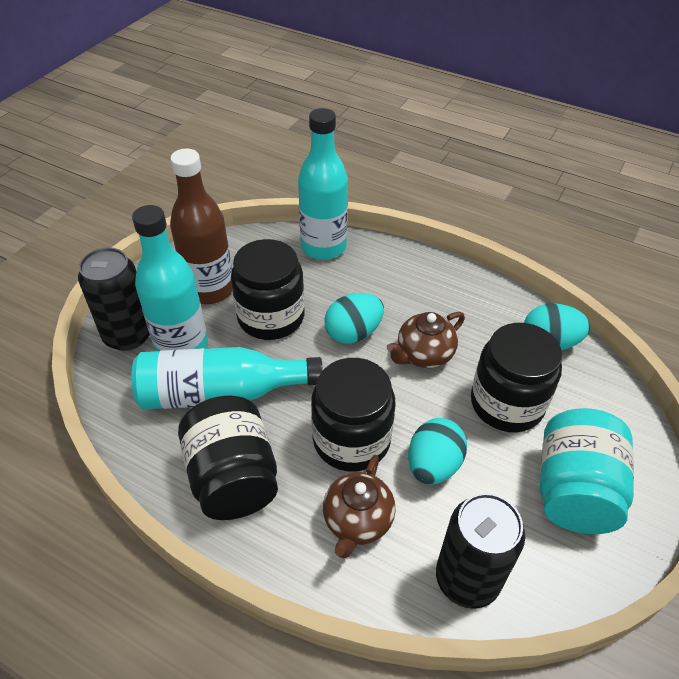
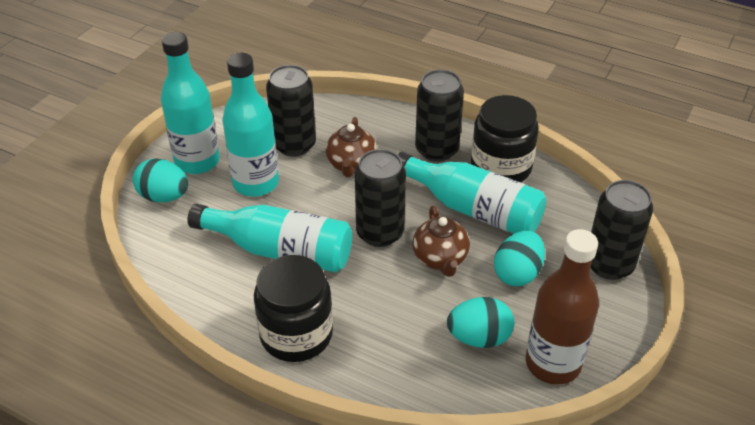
black can: [78,247,150,351] [436,493,525,609] = 2 -> [266,65,316,156] [355,149,406,247] [415,70,464,162] [591,180,653,280] = 4
black jar: [178,396,278,520] [231,239,304,340] [311,358,396,472] [471,323,562,432] = 4 -> [254,255,333,362] [471,95,539,182] = 2
turquoise bottle: [132,205,208,351] [132,347,323,409] [298,108,348,260] = 3 -> [161,32,220,174] [187,204,352,273] [222,53,279,197] [397,152,546,234] = 4
turquoise jar: [540,408,634,534] = 1 -> none = 0

